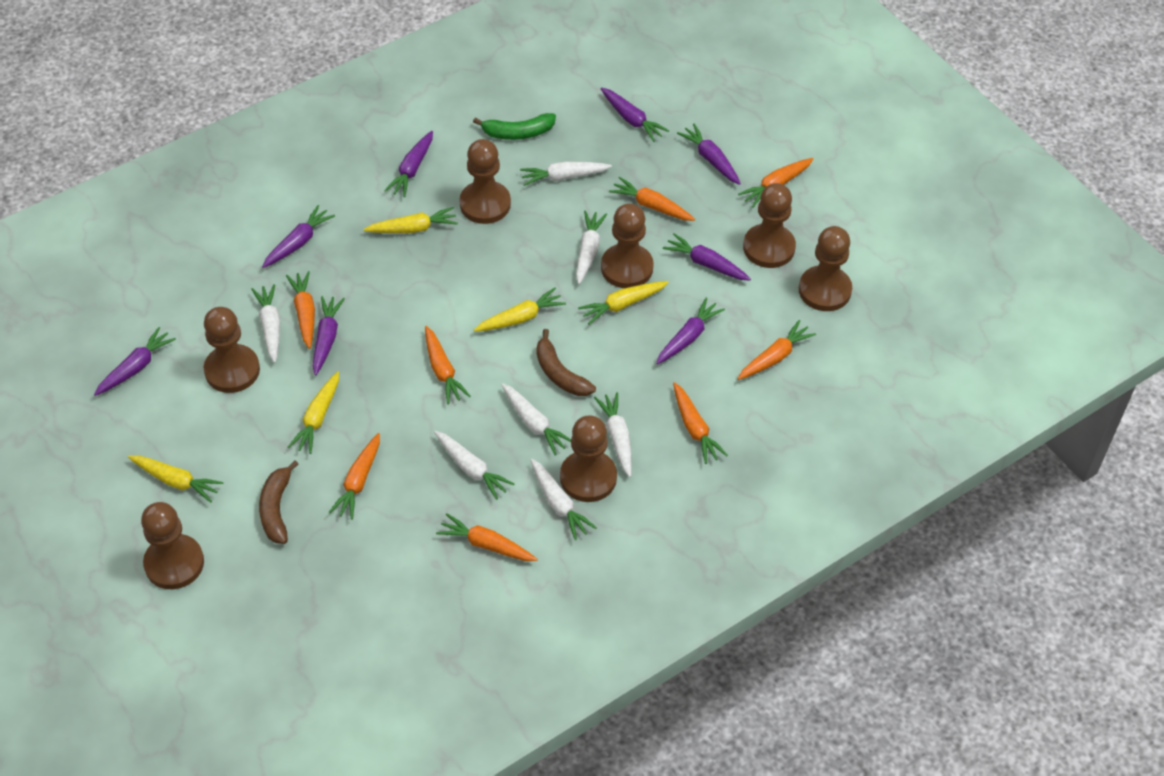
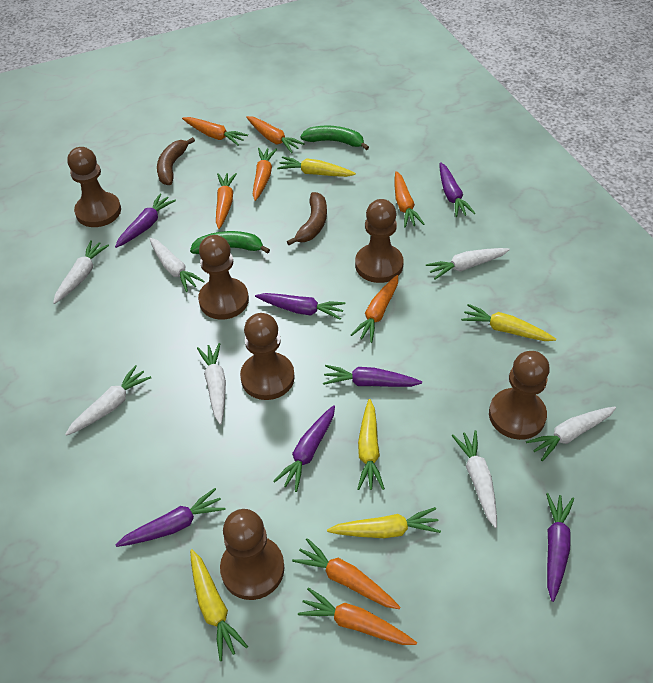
brown pawn: [141,502,204,589] [204,307,260,393] [459,139,511,224] [560,415,617,502] [601,203,654,288] [743,183,796,268] [799,226,852,311] = 7 -> [67,147,121,227] [198,235,249,320] [220,509,284,600] [240,313,295,400] [355,199,404,283] [489,351,550,440] = 6
green banana: [473,113,556,140] = 1 -> [190,231,270,254] [300,126,369,150] = 2
purple carrot: [94,327,176,396] [262,205,335,268] [313,296,345,376] [384,131,433,197] [600,87,669,142] [656,298,725,364] [663,233,751,281] [677,124,741,185] = 8 -> [115,194,176,248] [116,488,225,547] [255,293,345,320] [274,405,335,492] [323,365,422,387] [440,162,475,217] [546,493,574,602] = 7

